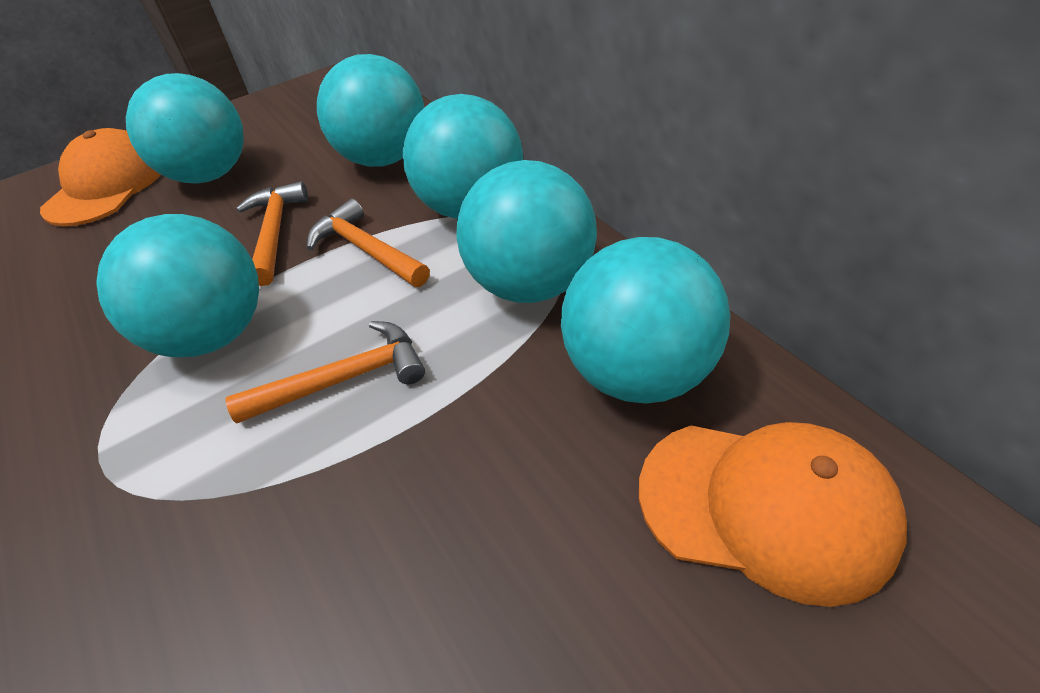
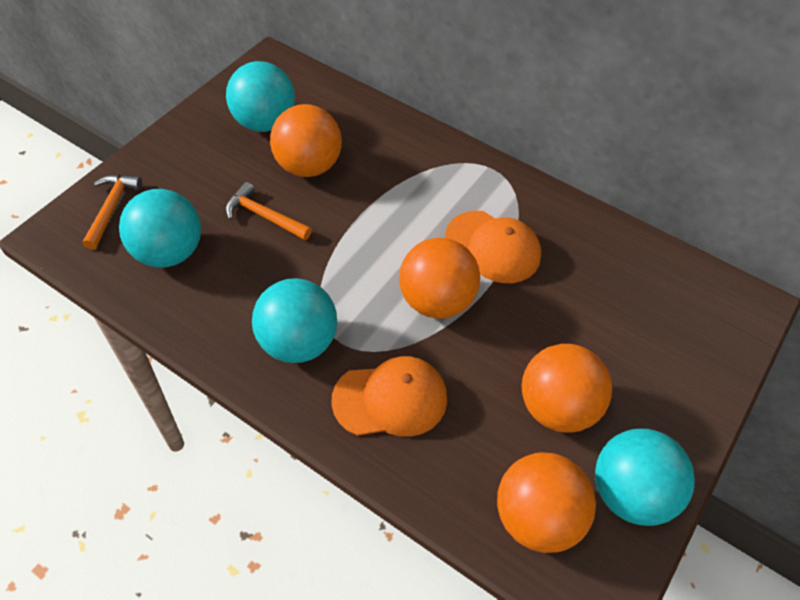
orange ball: none = 0 -> [270,104,342,177] [399,238,480,319] [497,452,596,553] [522,344,612,433] = 4
orange hammer: [225,321,425,424] [236,181,308,286] [307,199,430,287] = 3 -> [82,174,142,250] [225,182,312,240] = 2
turquoise ball: [96,214,259,357] [126,73,244,184] [317,54,424,167] [403,94,523,219] [456,160,597,303] [561,237,731,404] = 6 -> [119,189,201,268] [226,61,295,132] [252,278,337,363] [595,429,695,526] = 4

